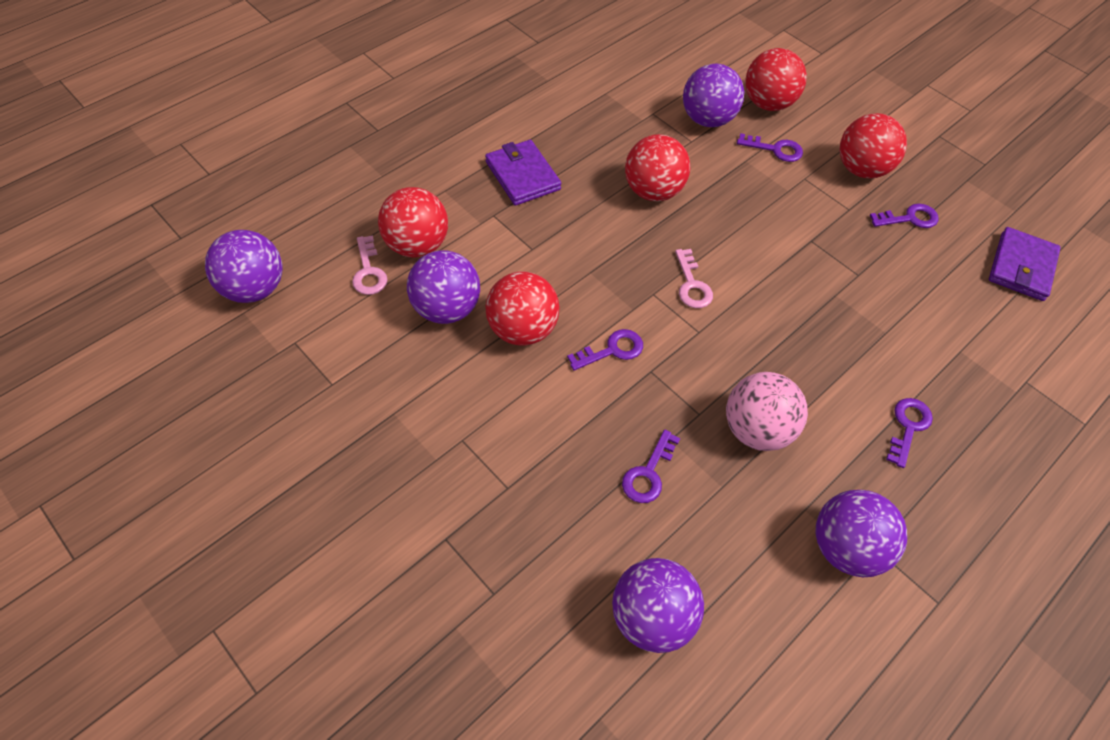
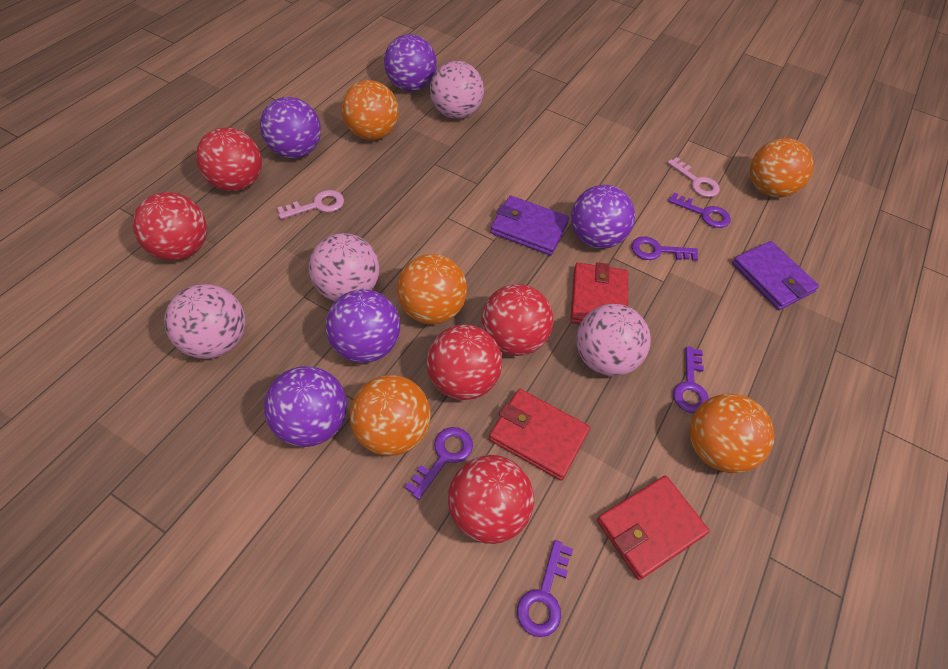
orange ball: none = 0 -> [341,80,399,140] [349,375,431,456] [397,254,467,324] [689,394,774,473] [750,138,814,198] = 5
pink ball: [726,372,808,451] = 1 -> [164,284,245,359] [309,233,379,301] [430,61,484,119] [576,304,651,376] = 4
red wallet: none = 0 -> [489,389,590,481] [570,262,628,324] [597,476,709,580] = 3

